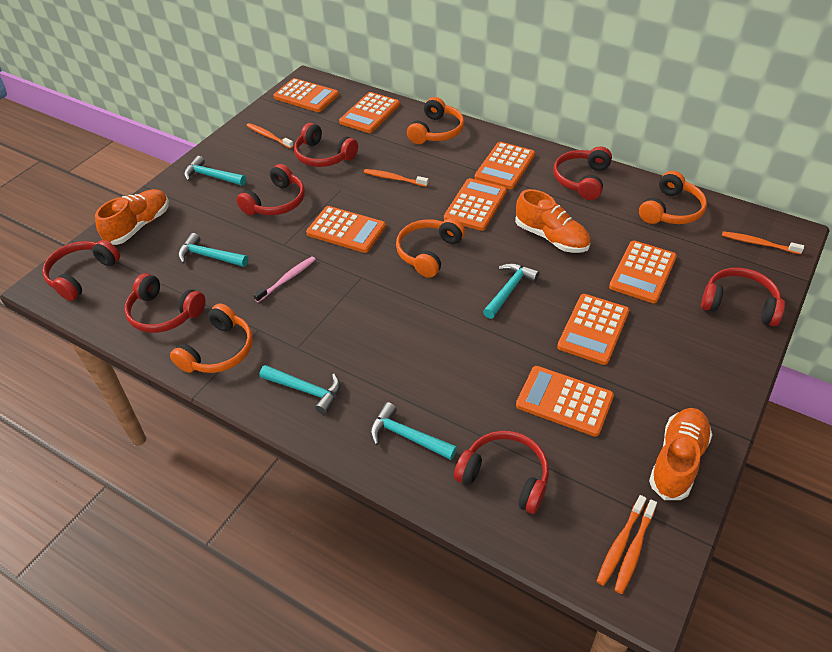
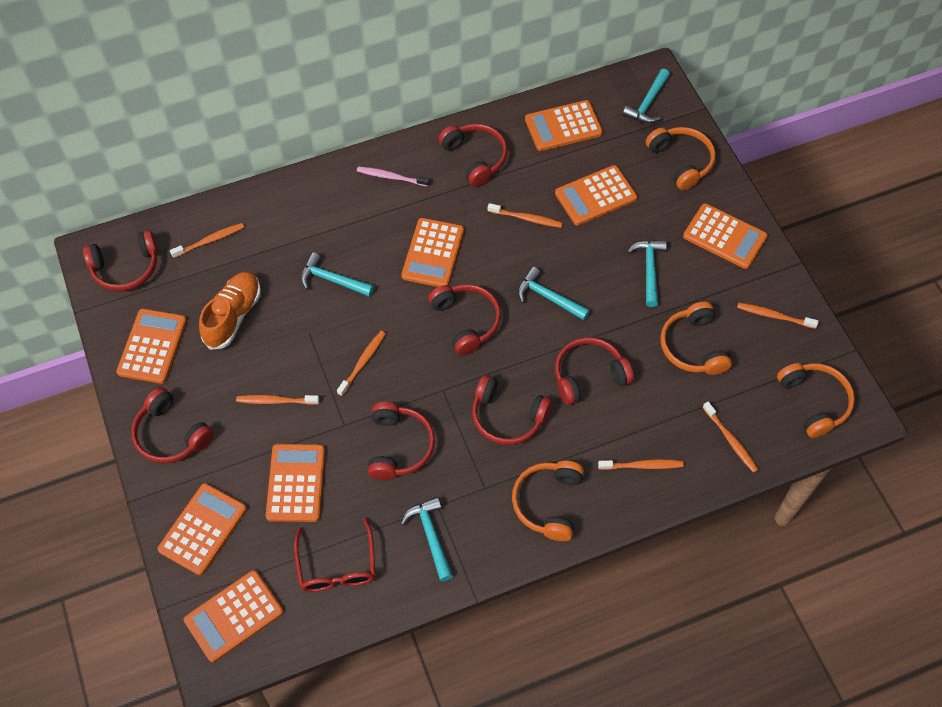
orange shoe: [95,189,169,245] [515,189,591,253] [649,408,712,500] = 3 -> [199,272,261,350] = 1
orange toothbrush: [246,123,294,149] [364,169,428,187] [597,495,647,586] [615,499,657,594] [722,231,804,254] = 5 -> [170,223,245,258] [236,395,319,405] [337,331,386,396] [488,203,563,228] [598,459,684,470] [702,401,759,473] [737,303,819,329] = 7
red glasses: none = 0 -> [294,518,375,592] = 1

